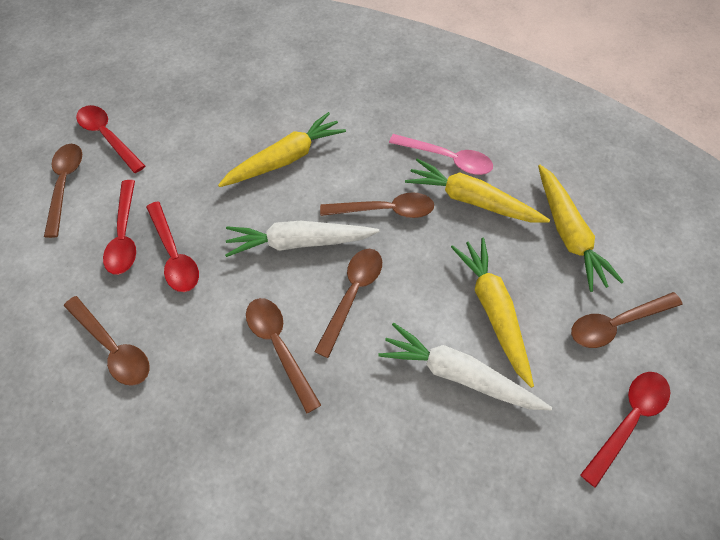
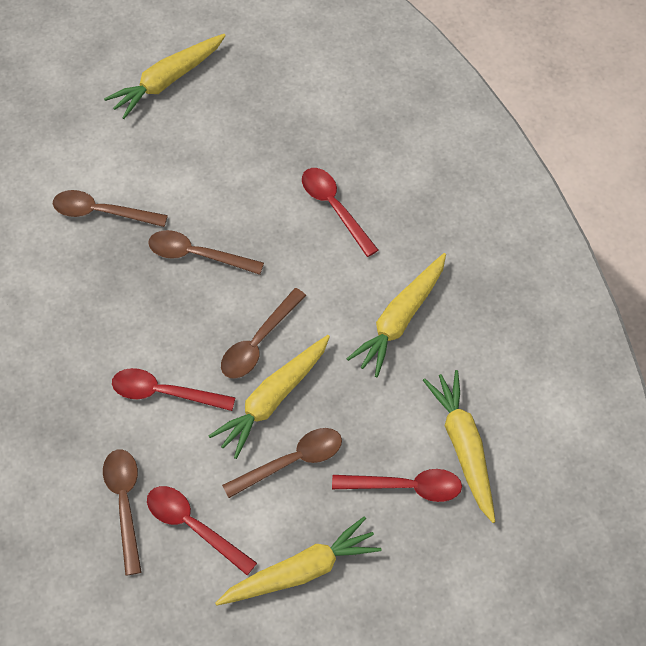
brown spoon: [44,144,82,238] [64,296,149,386] [246,298,321,413] [314,249,382,358] [320,192,434,218] [571,292,683,348] = 6 -> [53,190,168,227] [103,449,142,575] [148,230,264,275] [221,288,306,378] [222,428,342,498] = 5
pink spoon: [389,134,493,175] = 1 -> none = 0
white carrot: [225,221,379,257] [378,323,552,410] = 2 -> none = 0
yellow carrot: [218,112,346,187] [405,158,550,223] [451,238,534,388] [538,165,624,292] = 4 -> [104,34,226,119] [209,335,330,459] [215,516,381,606] [347,253,446,377] [423,370,495,523] = 5

